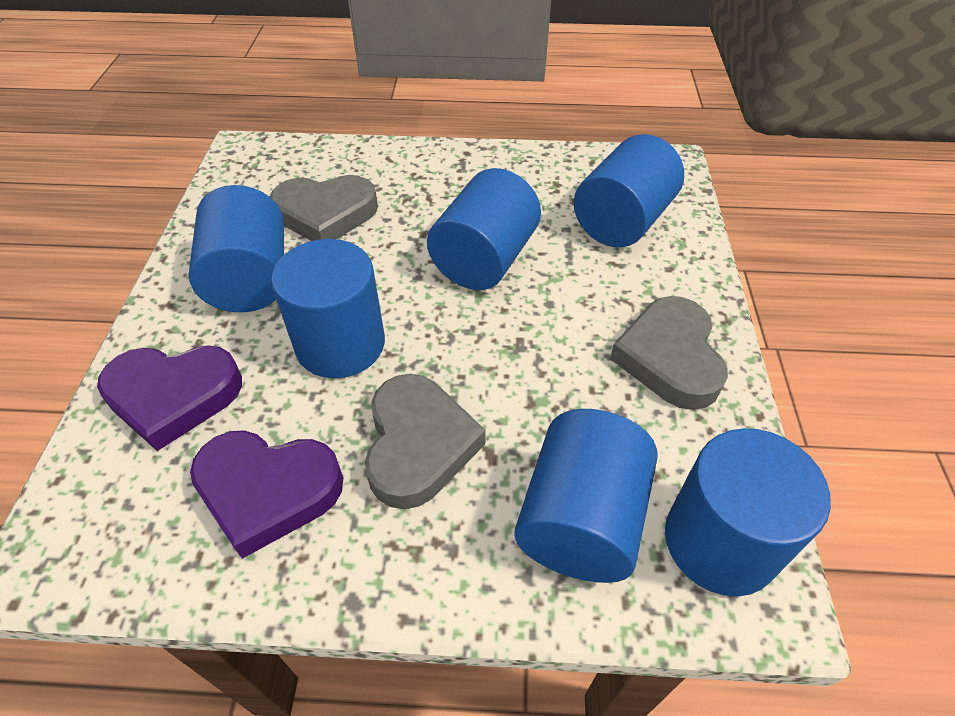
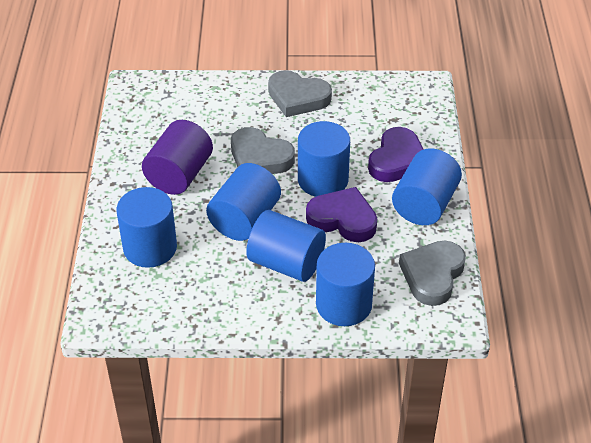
purple cylinder: none = 0 -> [142,120,213,195] = 1

